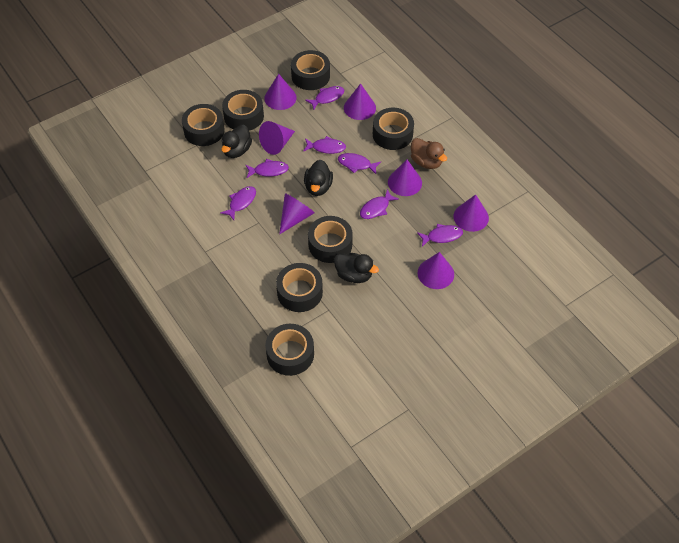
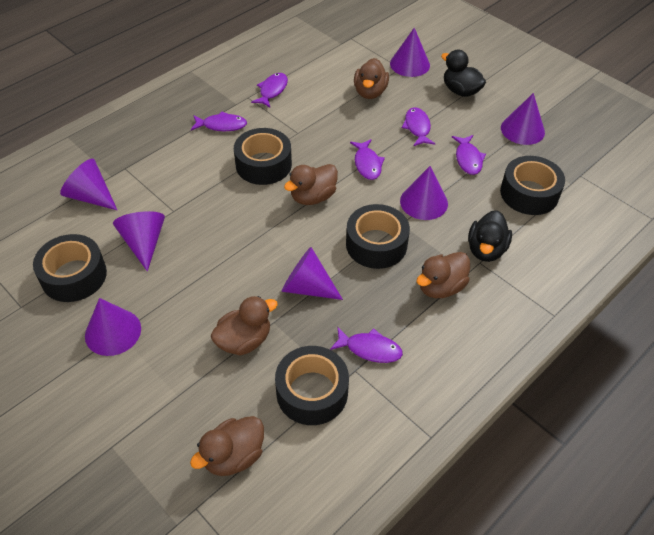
black duck: [221,125,252,158] [304,160,333,196] [334,253,379,283] = 3 -> [441,50,486,97] [468,210,512,262] = 2
black tape: [182,104,225,146] [222,90,264,131] [265,324,314,376] [276,263,323,312] [291,50,330,90] [308,216,353,263] [373,108,414,150] = 7 -> [33,234,107,302] [234,128,292,185] [275,346,349,425] [346,204,410,269] [500,156,565,215] = 5
brown duck: [411,138,447,169] = 1 -> [190,416,264,476] [211,296,278,355] [284,164,338,205] [354,58,389,99] [416,252,470,298] = 5
purple fish: [220,186,256,220] [246,159,289,178] [303,136,346,154] [305,86,344,110] [338,153,381,174] [360,189,399,219] [417,224,463,247] = 7 -> [191,111,247,131] [251,73,288,108] [330,327,403,363] [350,139,385,180] [401,107,435,146] [452,135,486,175] = 6

